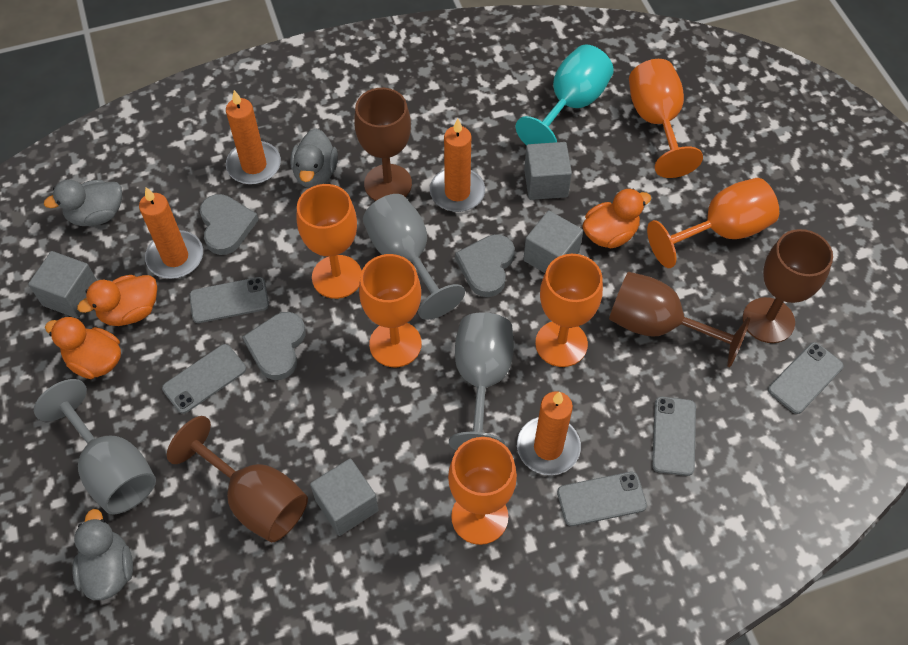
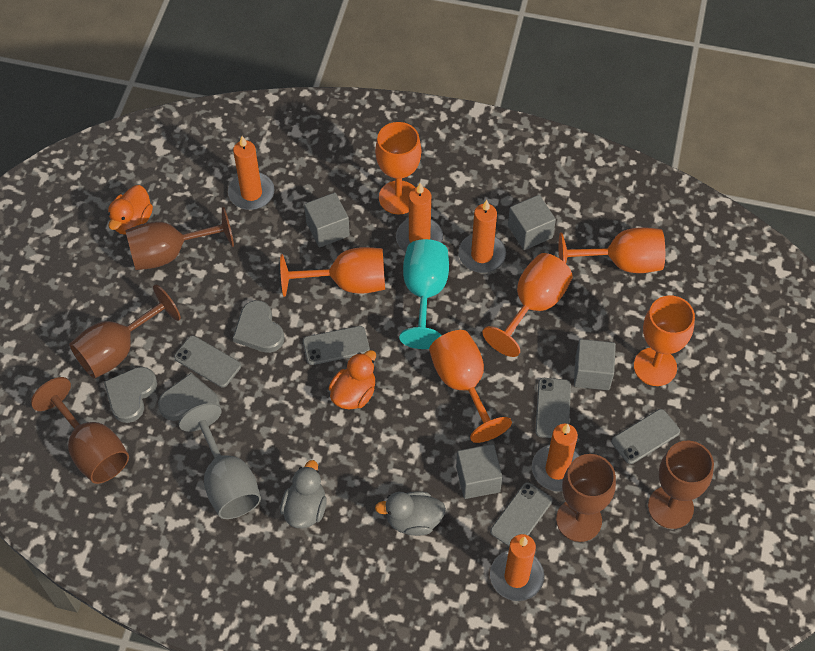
brown goblet: [167,416,308,542] [354,88,412,201] [609,272,750,368] [743,229,833,343] = 4 -> [31,377,129,484] [69,284,181,379] [125,206,234,270] [556,454,616,542] [648,441,714,529] = 5
grey duck: [44,179,122,226] [72,509,133,600] [290,128,338,188] = 3 -> [280,460,326,529] [375,491,446,536] = 2
grey goblet: [34,379,156,514] [363,194,465,320] [449,312,514,450] = 3 -> [179,403,261,519] = 1
orange candle: [139,187,203,279] [226,90,281,185] [430,119,485,212] [517,391,581,475] = 4 -> [228,136,275,210] [396,183,443,252] [458,200,506,273] [490,534,544,601] [532,424,580,492] = 5
orange duck: [45,317,121,379] [77,275,157,326] [583,188,651,248] = 3 -> [108,185,153,235] [329,350,376,410] = 2

